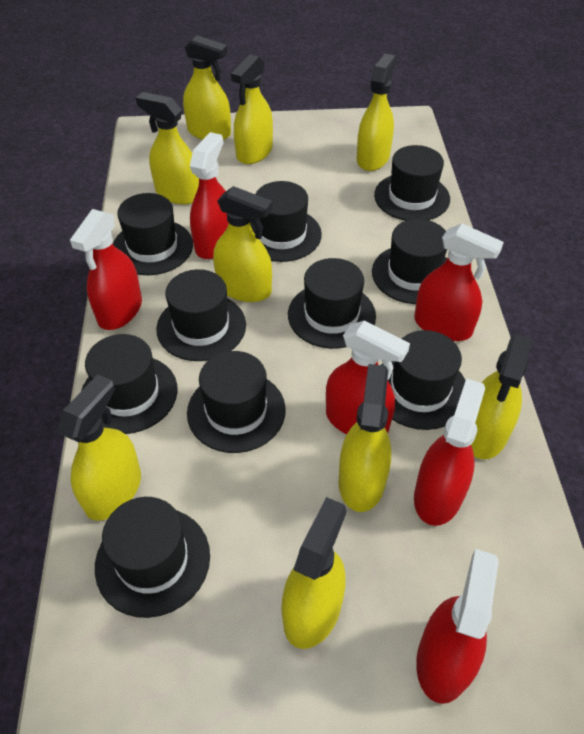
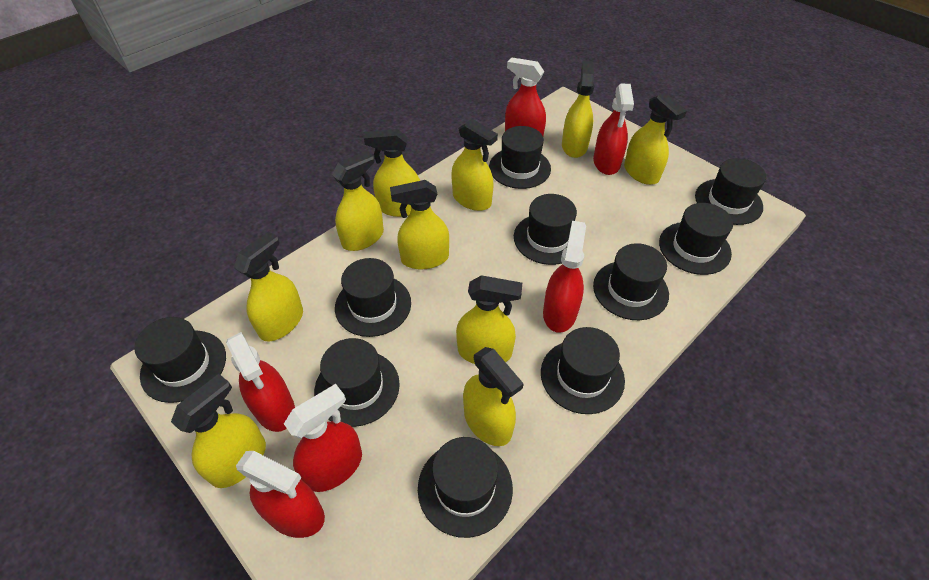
yellow spray bottle: [57,374,141,521] [136,92,199,205] [183,35,231,140] [213,186,272,302] [231,54,273,164] [282,497,346,649] [339,364,391,512] [357,54,396,171] [471,334,533,459] = 9 -> [171,374,266,488] [234,232,303,341] [332,151,384,251] [364,129,420,217] [390,180,449,269] [451,119,498,211] [456,275,522,364] [463,347,524,446] [562,61,594,158] [624,93,687,185] = 10

